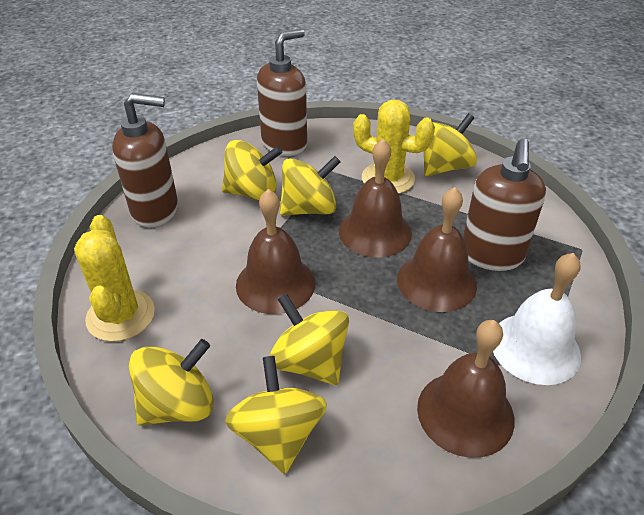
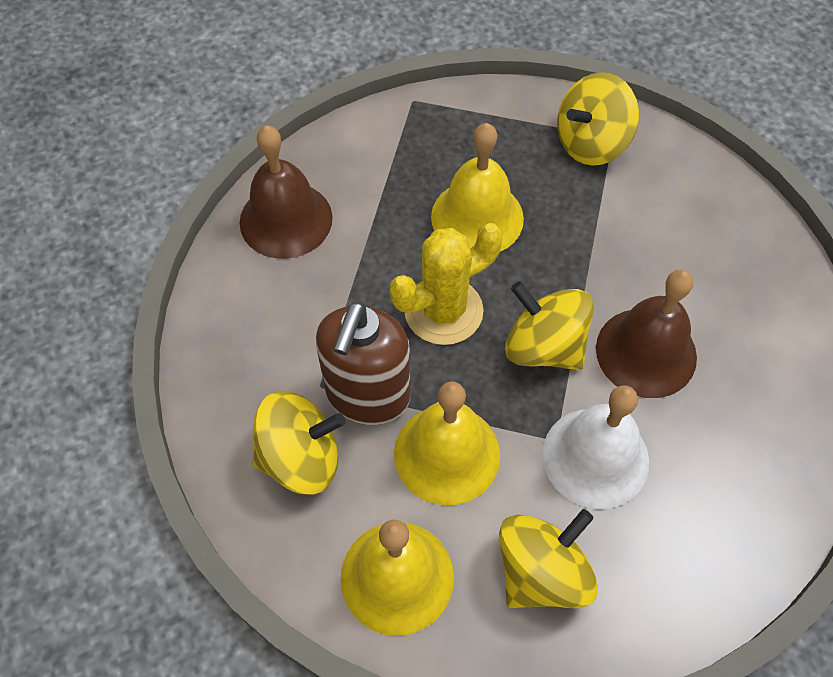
brown bell: [236,189,315,314] [339,139,412,258] [397,187,477,312] [417,320,515,458] = 4 -> [240,126,333,259] [596,269,697,398] = 2
brown soap dispenser: [112,93,178,228] [257,29,307,156] [463,138,546,271] = 3 -> [316,301,410,425] = 1
yellow bell: none = 0 -> [341,519,454,636] [394,381,500,506] [431,123,524,252] = 3
yellow cactus: [74,215,155,342] [353,100,435,194] = 2 -> [390,223,503,345] = 1
yellow spinning top: [129,339,214,426] [222,140,282,200] [225,356,327,474] [269,294,349,385] [280,156,340,216] [424,113,477,176] = 6 -> [252,391,345,494] [499,509,598,608] [505,281,594,370] [557,72,639,166] = 4

